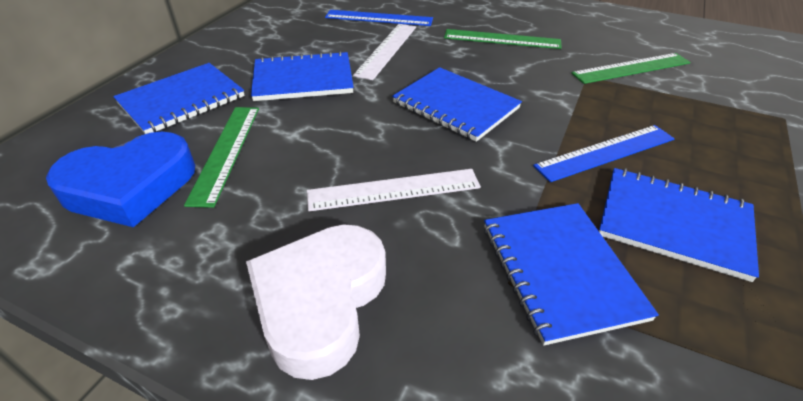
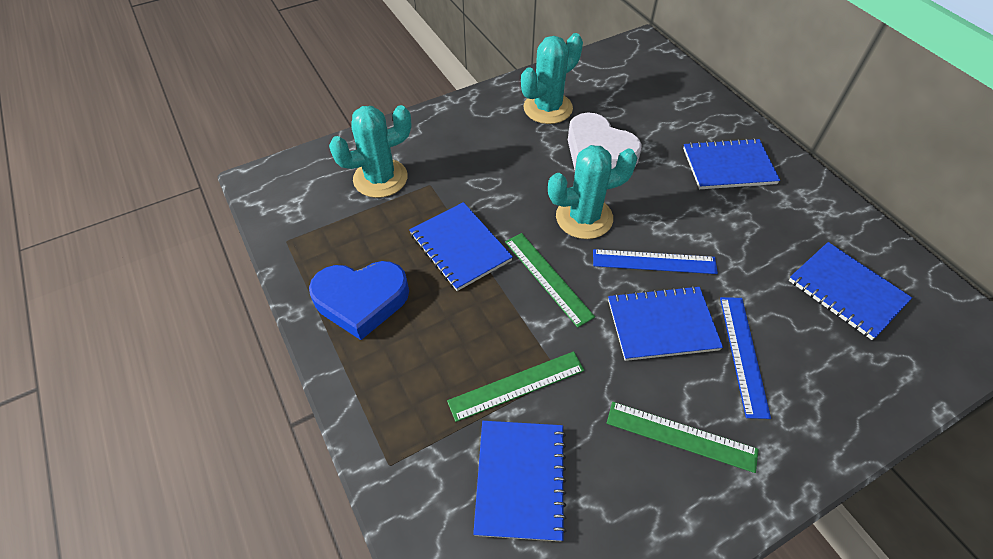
turquoise cactus: none = 0 -> [329,105,411,198] [521,33,583,124] [548,145,637,239] = 3
white ruler: [307,169,481,211] [353,24,416,80] = 2 -> none = 0

